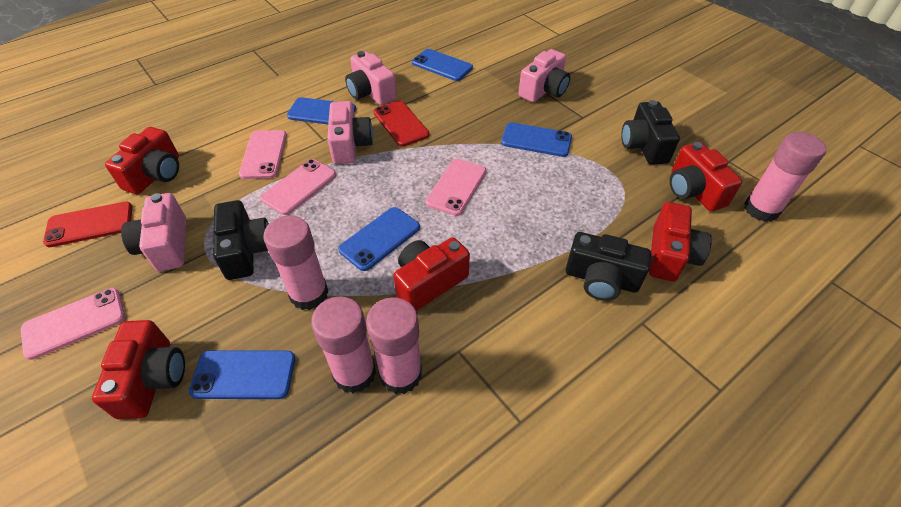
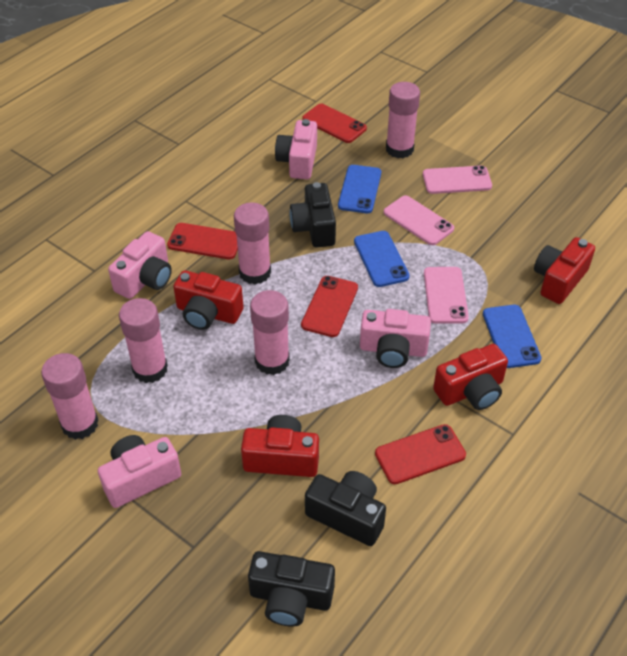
blue phone: [189,350,295,399] [287,97,356,124] [338,207,420,271] [412,49,473,81] [501,122,572,157] = 5 -> [338,165,381,213] [354,231,410,287] [483,305,542,368] = 3
pink glue stick: [263,215,329,310] [311,296,376,394] [366,297,422,394] [744,132,826,222] = 4 -> [41,353,98,440] [119,298,168,383] [234,202,271,284] [250,290,290,375] [386,82,420,158] = 5
pink phone: [21,288,125,360] [239,130,287,179] [260,159,336,215] [426,159,486,216] = 4 -> [384,195,454,245] [423,165,492,194] [424,267,469,324] = 3
red camera: [92,320,185,419] [105,127,179,194] [393,237,470,311] [649,202,712,282] [669,142,742,212] = 5 -> [173,270,243,330] [241,415,319,477] [433,344,508,410] [534,237,595,304] = 4
red phone: [43,202,133,247] [374,101,429,147] = 2 -> [167,223,238,259] [301,276,358,337] [302,104,367,143] [375,424,466,484] = 4

